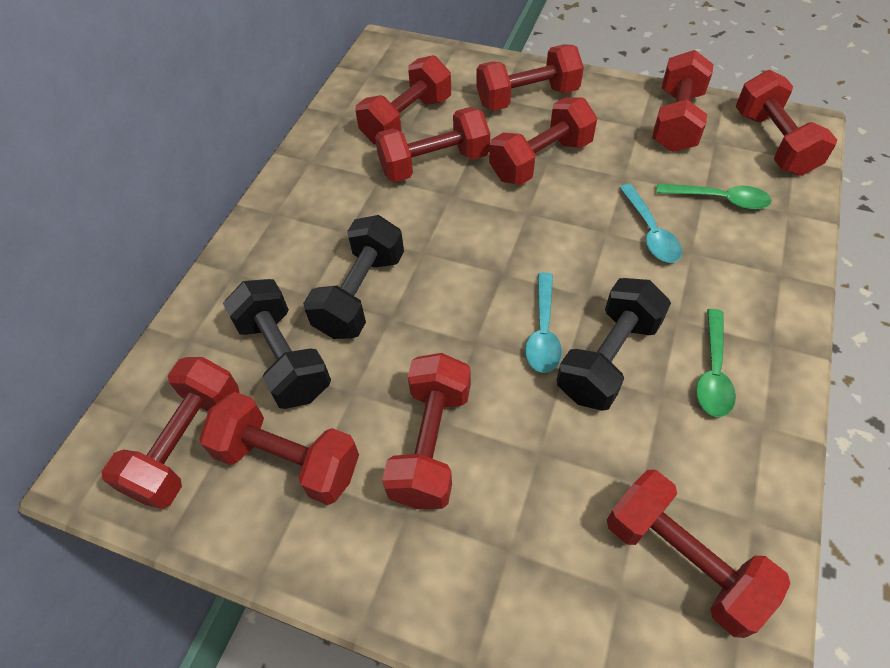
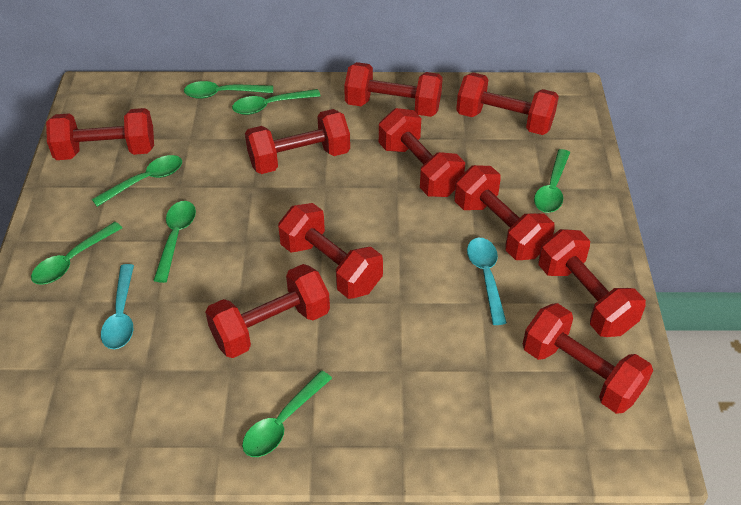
black dumbbell: [223,279,331,409] [303,215,404,339] [556,278,671,411] = 3 -> none = 0
green spoon: [657,183,772,210] [696,309,736,417] = 2 -> [31,222,122,285] [92,155,182,207] [153,201,196,283] [184,81,273,99] [232,89,321,115] [242,371,332,457] [534,149,570,213] = 7

